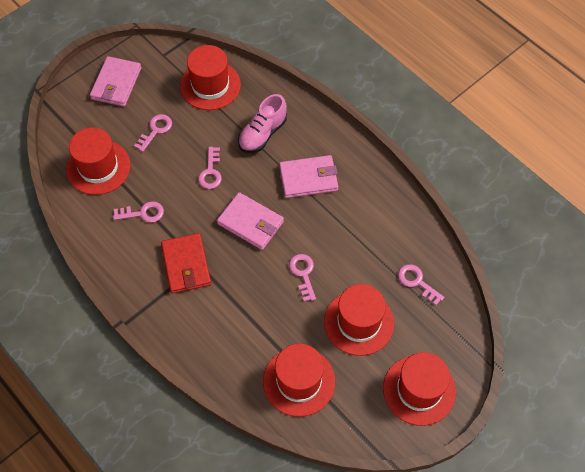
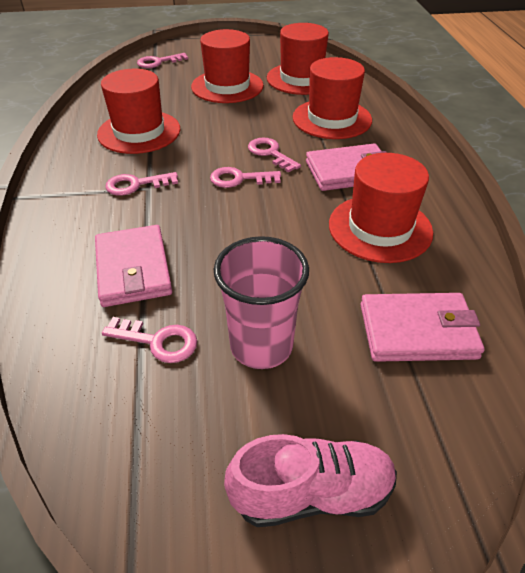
pink cup: none = 0 -> [214,236,309,369] = 1
red wallet: [161,233,211,294] = 1 -> none = 0

